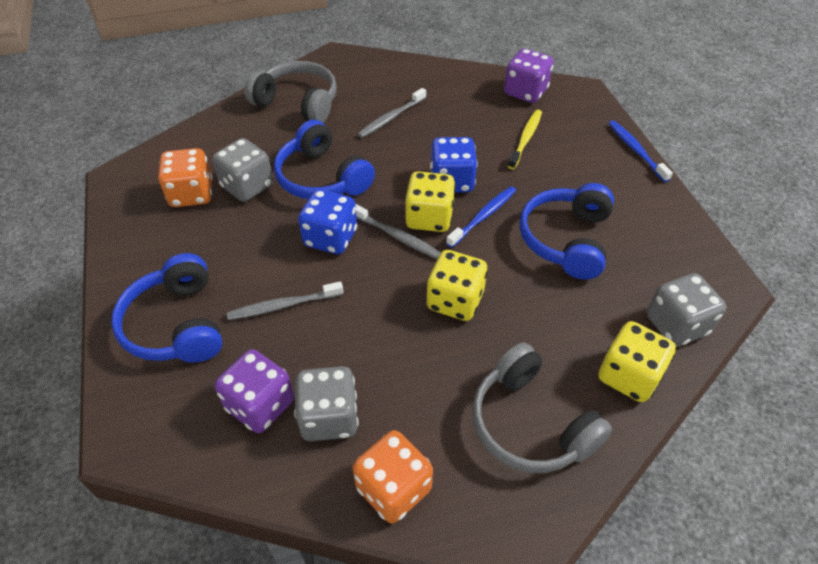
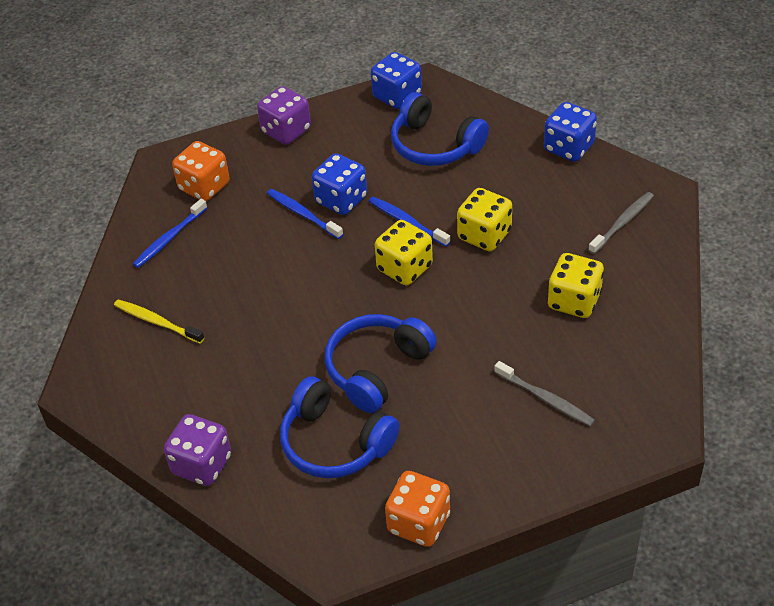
blue dice: [298,189,357,254] [430,137,478,193] = 2 -> [312,153,367,215] [371,52,422,109] [544,102,597,162] = 3
blue toothbrush: [446,186,516,248] [608,120,673,182] = 2 -> [133,199,207,268] [267,189,343,239] [369,197,451,246] = 3
grey dice: [212,138,273,202] [294,366,358,441] [647,273,726,347] = 3 -> none = 0
grey headphones: [244,61,337,123] [472,343,612,473] = 2 -> none = 0
grey toothbrush: [227,281,343,320] [355,204,441,259] [358,88,426,138] = 3 -> [494,361,595,426] [588,192,654,254] = 2

